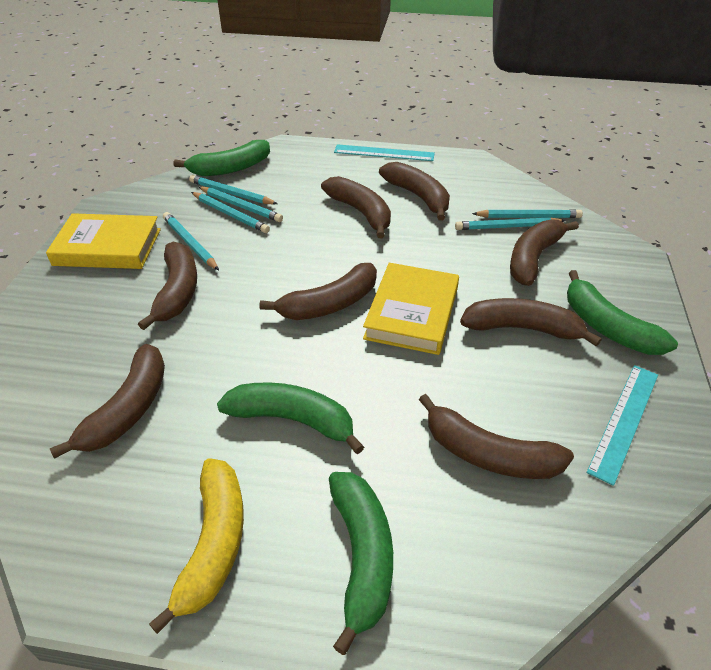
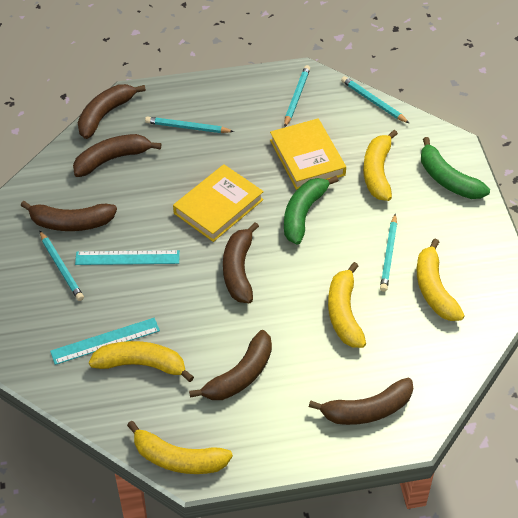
brown banana: [50,344,165,458] [138,241,197,330] [259,263,377,320] [321,176,391,238] [379,162,450,221] [419,394,574,479] [460,298,602,347] [510,219,579,286] = 8 -> [20,201,117,231] [73,134,161,177] [78,84,146,139] [189,330,272,400] [223,222,259,303] [309,378,413,425] = 6
green banana: [174,140,270,176] [217,382,364,454] [329,472,393,655] [567,270,678,355] = 4 -> [284,176,339,245] [421,137,490,199] = 2
turquoise pencil: [163,212,219,270] [189,175,277,205] [191,192,270,233] [199,187,283,222] [455,217,565,230] [472,209,583,218] = 6 -> [39,230,84,301] [145,117,235,133] [284,65,310,127] [341,76,410,124] [380,213,397,292] = 5
yellow banana: [149,458,244,634] = 1 -> [89,341,194,382] [127,421,233,474] [328,262,366,348] [363,130,398,201] [417,239,464,321] = 5

